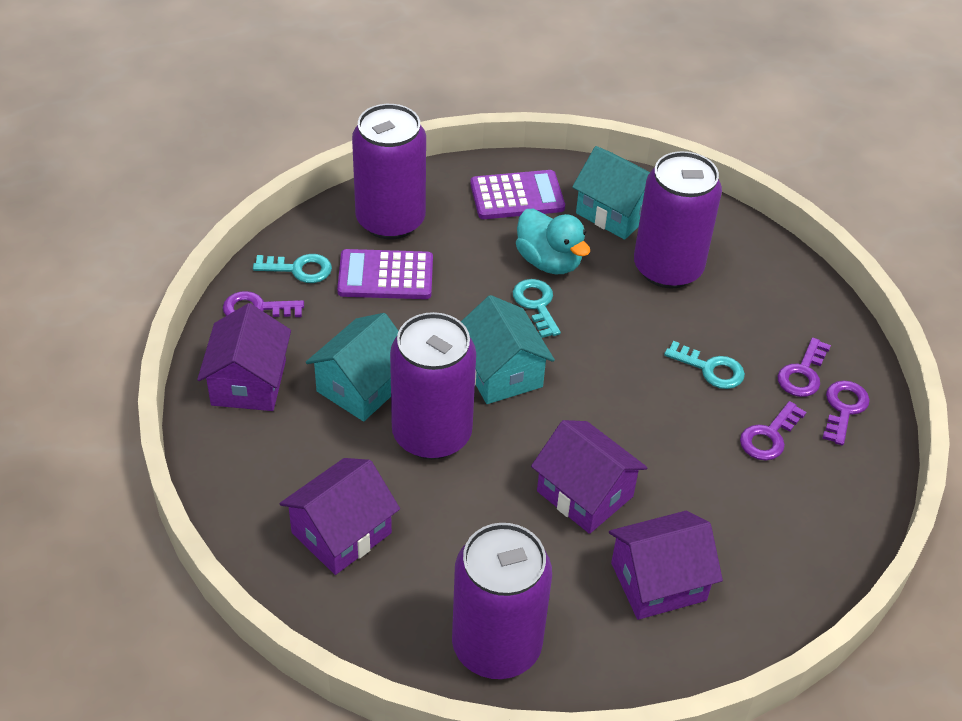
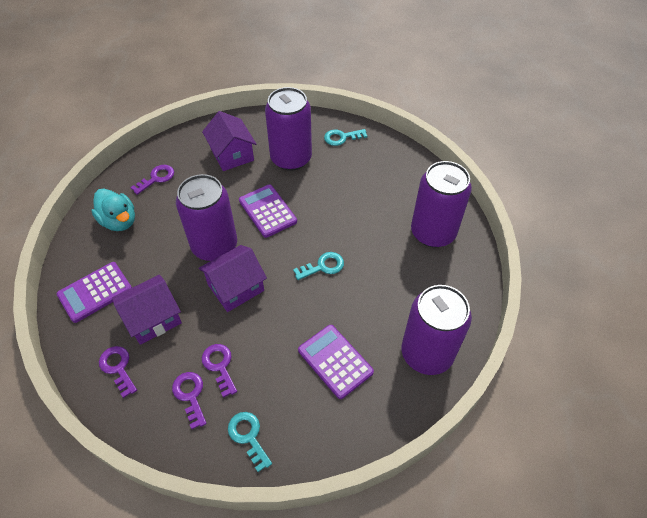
purple calculator: [337,249,433,299] [470,170,565,219] = 2 -> [57,262,132,323] [239,185,297,238] [298,325,374,399] = 3
purple house: [197,303,291,411] [280,458,400,575] [531,420,648,534] [609,511,723,620] = 4 -> [112,275,182,345] [199,245,267,312] [202,111,256,171] = 3
turquoise house: [306,313,398,422] [461,295,555,404] [572,146,650,240] = 3 -> none = 0

